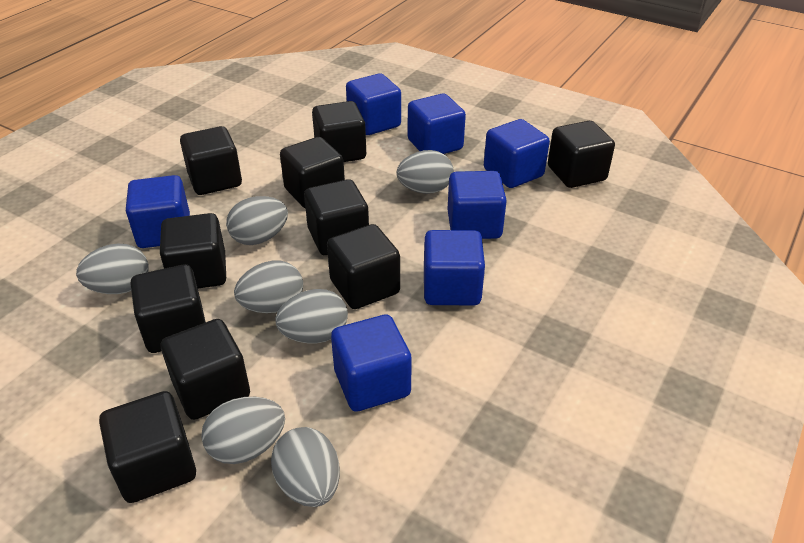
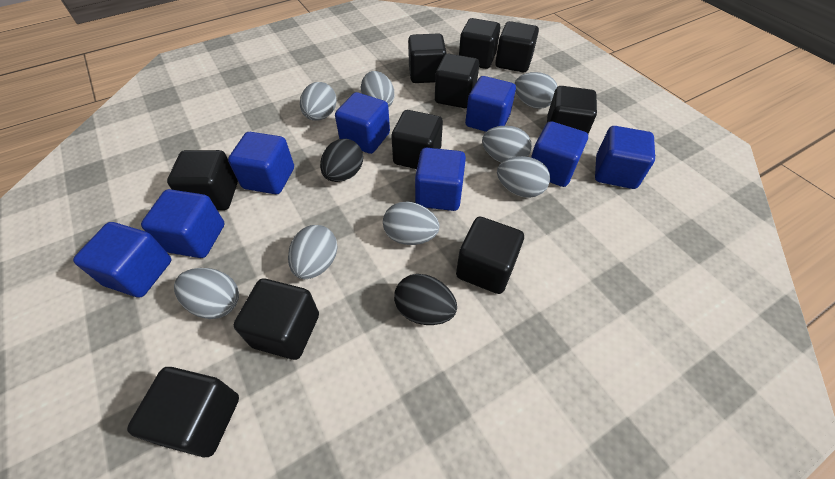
black egg: none = 0 -> [320,139,363,182] [394,274,457,325] = 2
blue cube: [126,175,190,248] [331,314,412,412] [346,73,401,135] [408,94,466,154] [424,230,485,305] [447,171,507,239] [484,119,550,188] = 7 -> [73,222,171,297] [141,189,224,258] [228,132,294,194] [335,92,390,154] [415,148,466,211] [465,76,516,132] [531,121,588,187] [595,126,655,189] = 8
grey egg: [76,244,149,294] [201,397,285,464] [226,196,288,245] [234,261,303,313] [271,427,340,507] [276,289,348,343] [397,150,454,194] = 7 -> [174,268,239,319] [288,225,338,279] [300,82,337,121] [361,71,394,107] [383,202,440,245] [482,126,532,163] [497,156,550,198] [515,72,558,109] = 8

